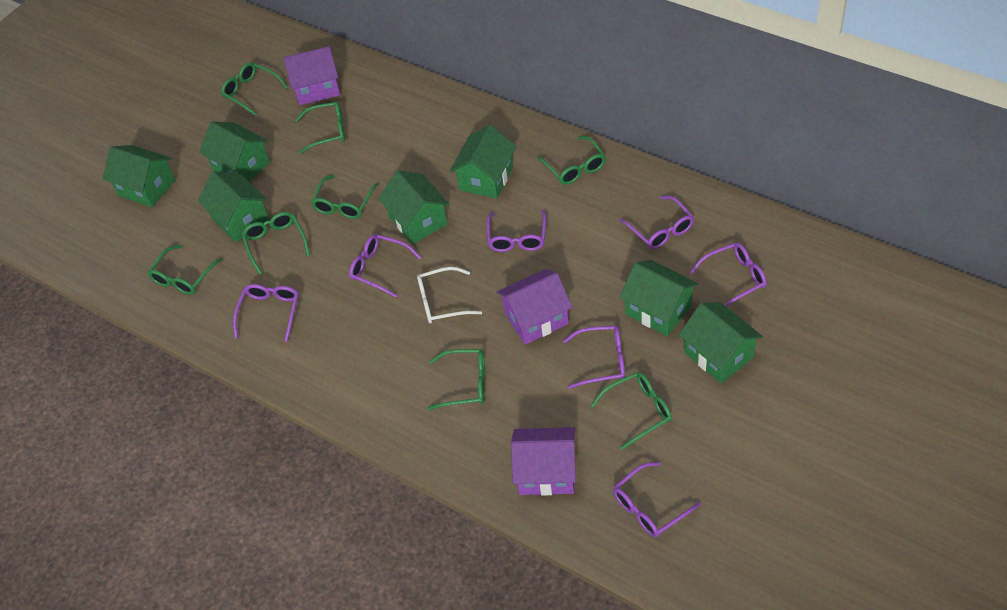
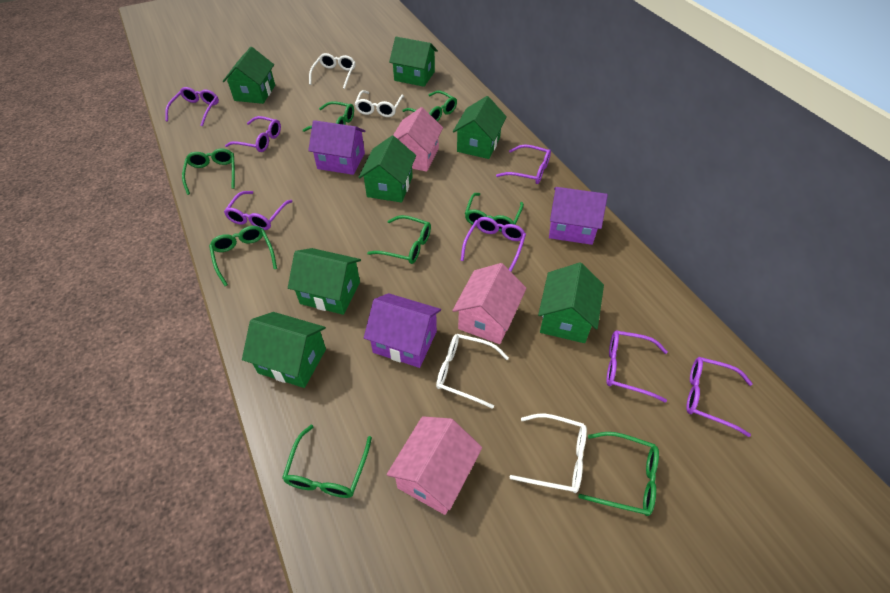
pink house: none = 0 -> [387,416,482,515] [393,107,443,172] [452,263,526,344] = 3
white glasses: [417,267,482,323] = 1 -> [309,53,356,89] [355,90,404,117] [436,334,509,409] [510,414,587,493] = 4

